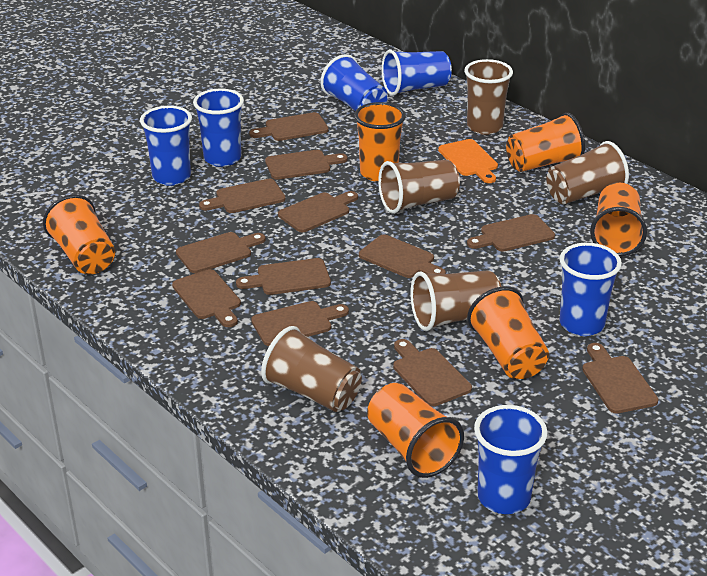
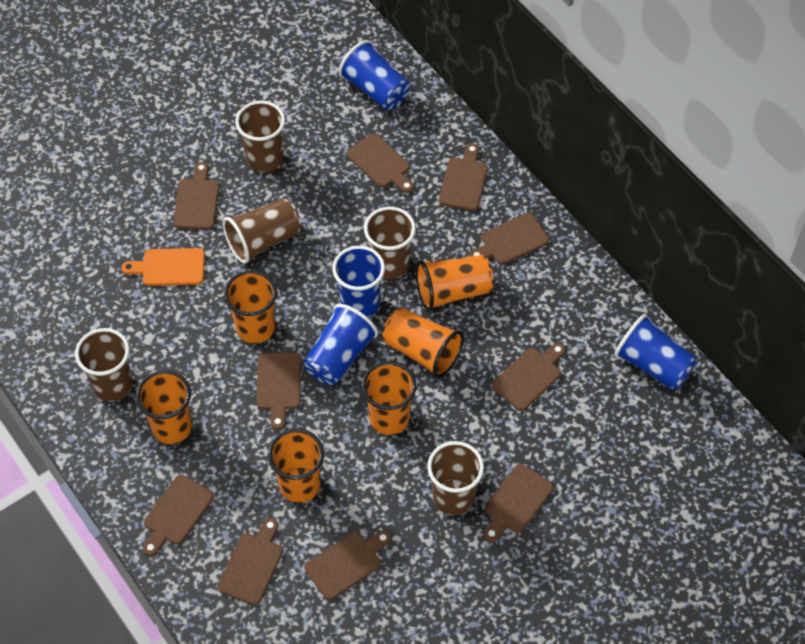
blue cup: [140,106,192,186] [193,89,244,167] [320,54,388,111] [382,50,452,96] [474,405,548,514] [559,243,622,336] = 6 -> [304,304,378,385] [332,246,385,317] [338,40,410,110] [614,314,697,390] = 4
brown cutting board: [172,269,241,327] [176,232,266,273] [199,179,286,213] [236,258,331,295] [249,112,329,141] [251,301,349,346] [265,150,347,180] [278,191,358,232] [359,235,446,278] [393,339,472,407] [467,214,555,252] [582,343,658,414] = 12 -> [143,475,214,556] [173,162,219,230] [217,518,283,605] [257,352,301,430] [304,530,391,600] [347,133,414,193] [439,144,488,211] [469,213,549,265] [484,464,554,543] [492,343,565,411] = 10

